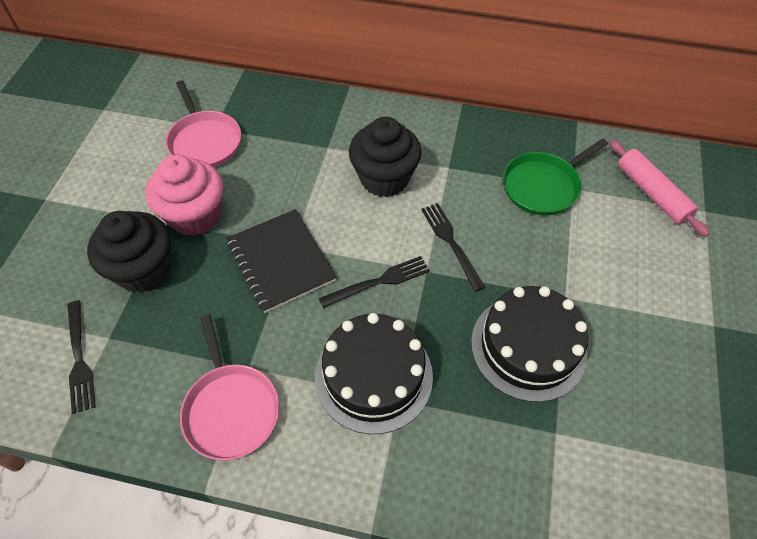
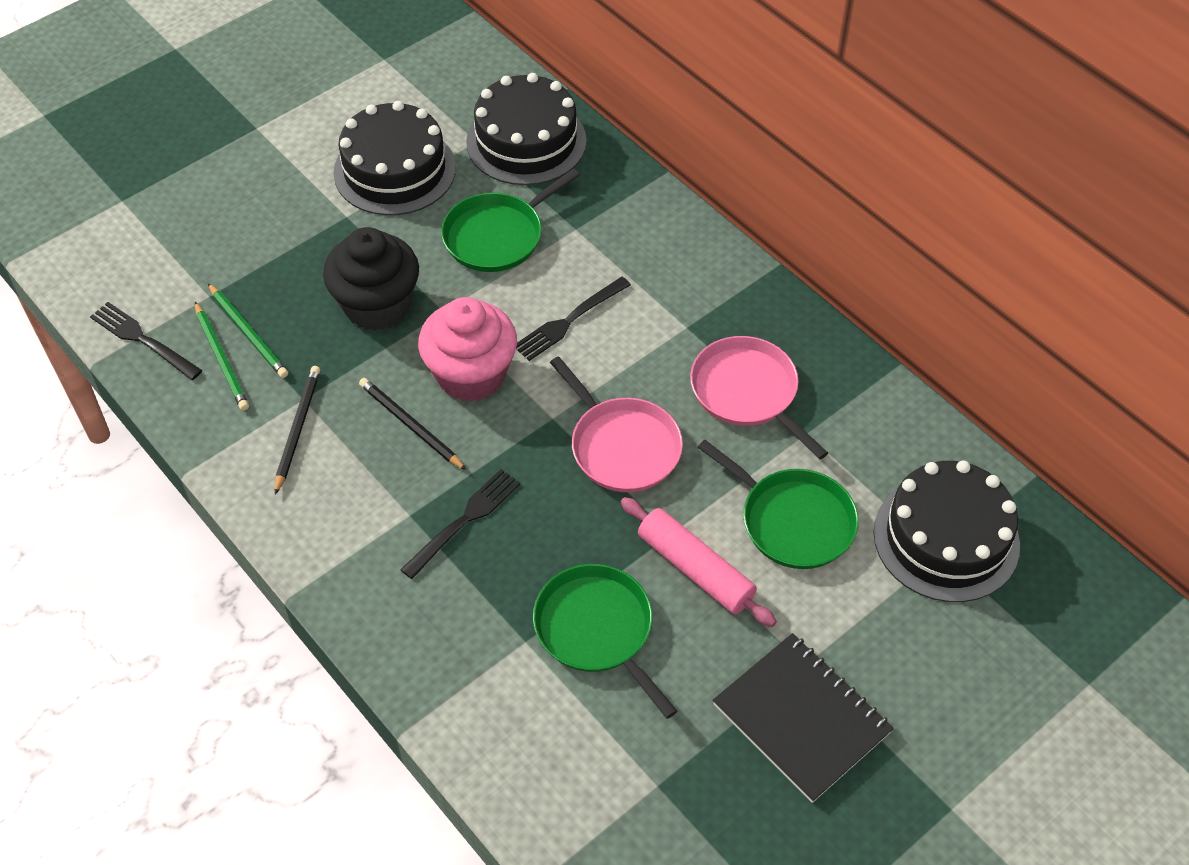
black cake: [315,313,433,434] [471,286,588,402] = 2 -> [333,101,456,215] [466,73,587,185] [874,460,1020,602] = 3
black cupcake: [87,211,171,293] [349,117,422,197] = 2 -> [323,227,419,331] = 1
black pencil: none = 0 -> [275,366,320,495] [359,378,466,470] = 2
green pan: [503,139,608,215] = 1 -> [441,169,580,272] [533,564,677,719] [697,440,859,569] = 3
green pencil: none = 0 -> [195,302,249,411] [208,283,288,378] = 2

